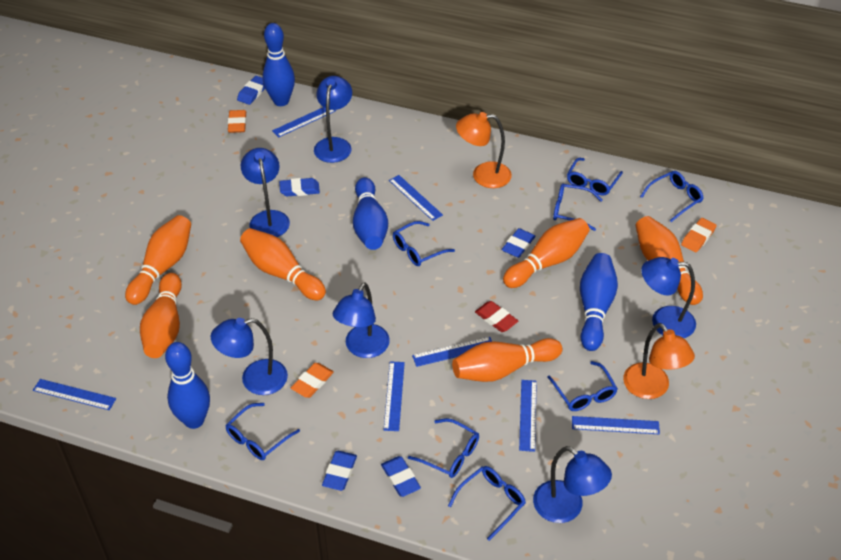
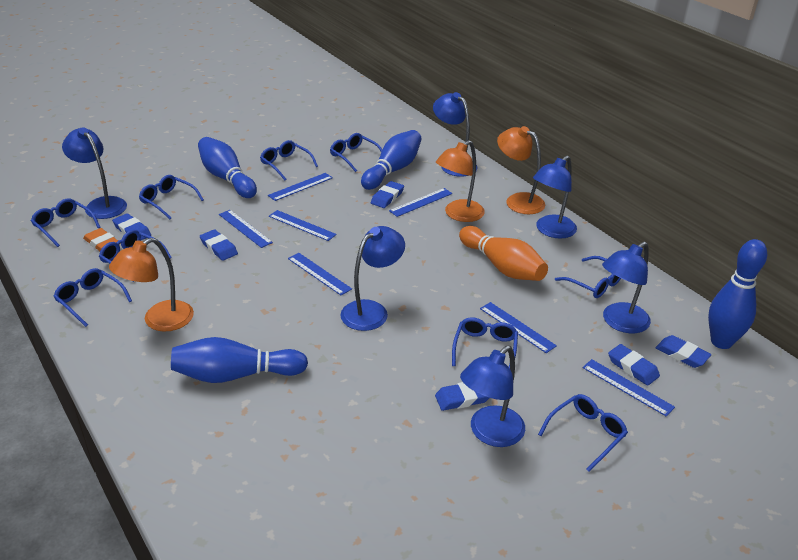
blue eraser: [237,76,265,105] [279,178,320,196] [322,451,357,491] [381,456,421,497] [502,228,535,258] = 5 -> [112,213,151,241] [200,229,238,261] [371,181,404,208] [435,382,489,411] [608,344,660,386] [656,335,711,368] = 6
blue glasses: [225,403,300,460] [393,221,455,266] [408,418,479,478] [448,466,526,541] [547,361,618,411] [553,184,602,231] [567,158,623,195] [640,171,704,222] = 8 -> [31,199,100,247] [53,268,132,327] [99,230,172,282] [139,175,204,219] [260,140,318,180] [330,133,382,172] [452,317,518,368] [538,394,628,472] [555,256,621,298] = 9
orange bowling pin: [125,215,191,305] [140,273,182,358] [240,228,326,300] [452,338,562,382] [503,218,590,288] [636,216,703,305] = 6 -> [459,226,548,281] = 1
orange eraser: [228,110,246,133] [291,363,334,398] [681,218,717,252] = 3 -> [83,228,120,251] = 1
orange lamp: [456,112,512,188] [623,323,695,399] = 2 -> [109,238,194,332] [436,140,485,222] [497,126,545,214] = 3
red eraser: [475,301,518,332] = 1 -> none = 0

